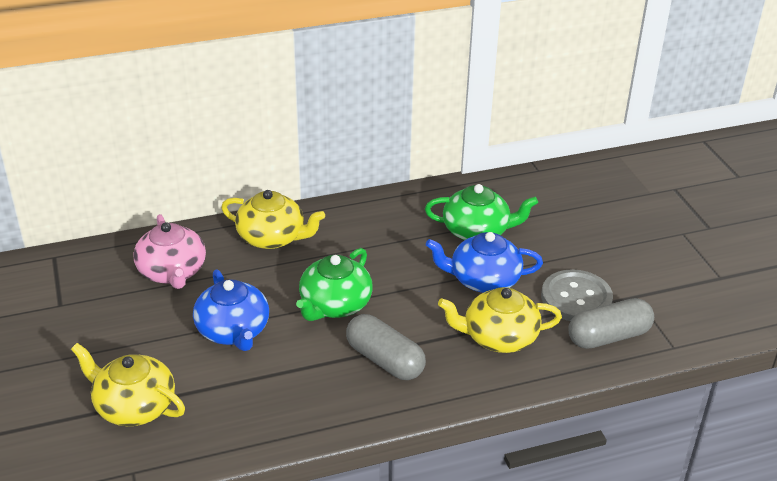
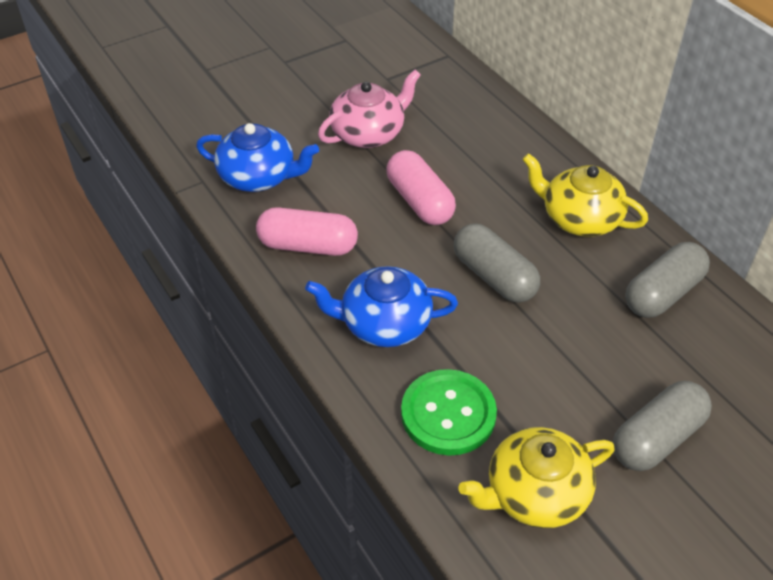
green button: none = 0 -> [401,369,497,455] = 1
green teapot: [296,248,373,321] [425,184,538,240] = 2 -> none = 0
grey button: [541,269,613,321] = 1 -> none = 0
grey capsule: [346,314,426,380] [568,298,654,349] = 2 -> [454,223,540,303] [613,381,712,471] [625,242,710,318] = 3
pink capsule: none = 0 -> [256,207,358,256] [387,150,456,225] = 2
yellow teapot: [71,343,185,426] [221,190,325,249] [438,287,562,353] = 3 -> [458,427,615,528] [522,153,648,237] = 2

